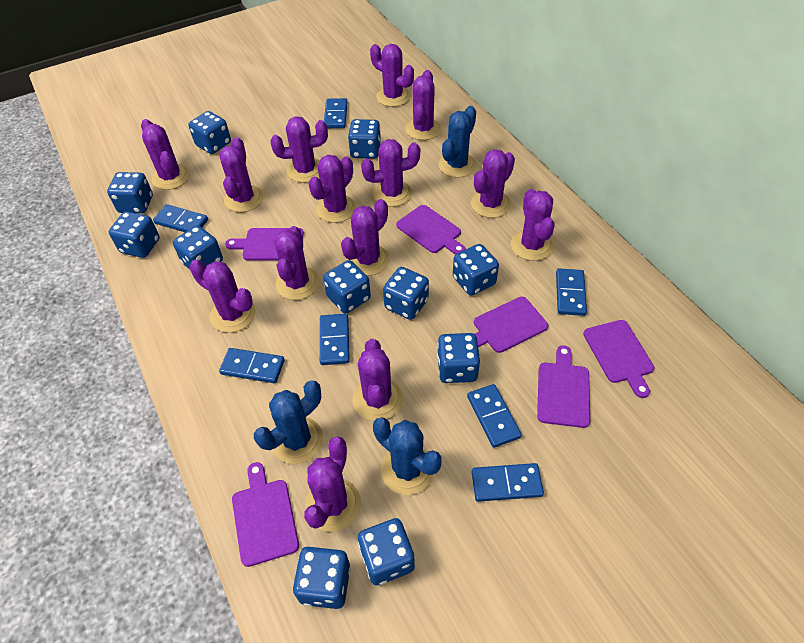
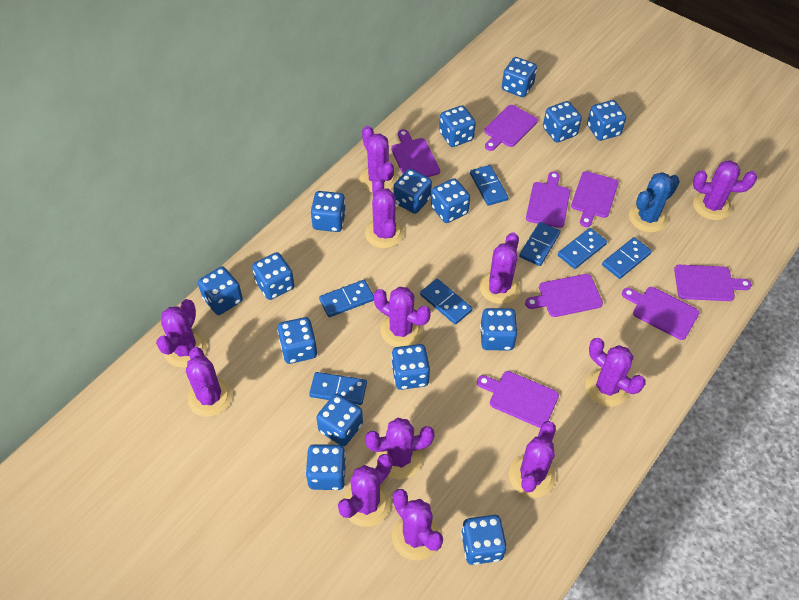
blue cactus: [254,381,323,464] [373,417,442,495] [438,106,477,178] = 3 -> [629,172,680,233] = 1
blue dice: [107,172,153,213] [109,211,160,258] [173,225,223,270] [188,111,231,154] [293,547,350,609] [323,260,371,314] [348,119,381,159] [358,518,415,585] [383,267,429,320] [437,333,480,383] [453,244,499,296] = 11 -> [198,266,243,315] [252,252,294,300] [277,317,317,364] [306,444,346,490] [311,191,346,232] [316,393,363,446] [392,344,430,390] [394,169,432,214] [431,178,470,223] [439,105,476,147] [461,515,507,565] [480,308,518,350] [502,57,537,97] [543,101,582,142] [587,100,626,141] = 15
purple cactus: [141,119,190,190] [190,260,255,333] [219,137,264,212] [270,116,328,183] [274,226,319,300] [304,436,361,532] [308,155,356,223] [341,199,389,276] [353,339,403,421] [361,139,420,207] [370,44,414,107] [405,70,441,140] [471,149,515,218] [511,189,555,261] = 14 -> [156,299,207,368] [186,347,232,417] [338,454,392,527] [360,126,397,192] [365,178,404,248] [365,418,435,479] [374,287,431,347] [392,489,443,560] [479,232,520,304] [509,421,556,498] [585,338,646,407] [693,160,757,220] = 12
purple cutting board: [225,228,304,260] [232,462,299,567] [396,205,466,255] [474,297,548,353] [537,345,590,428] [583,320,654,398] = 6 -> [391,129,440,177] [477,371,559,428] [484,105,538,151] [525,274,603,317] [526,171,570,228] [571,171,619,227] [622,287,699,340] [674,265,752,301] = 8

